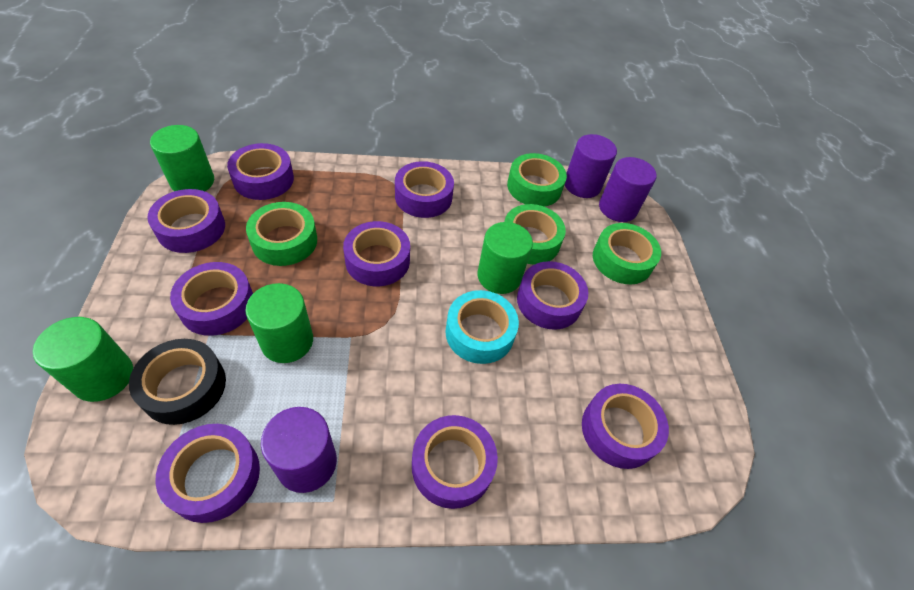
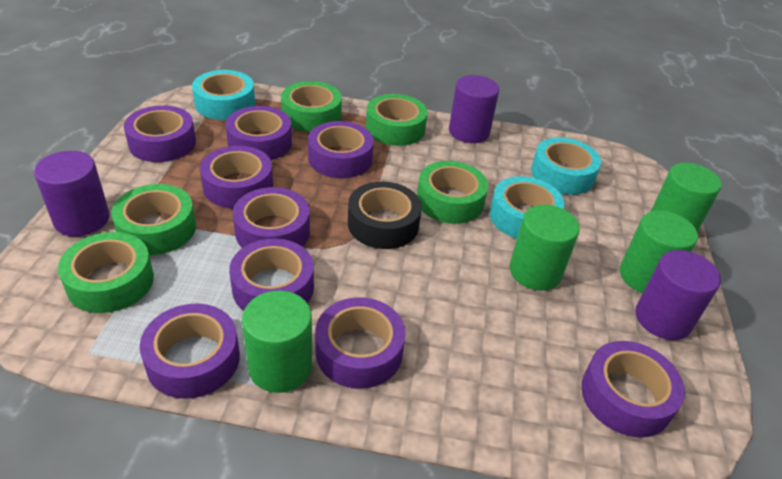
green tape: [246,202,317,266] [504,204,566,265] [507,153,567,207] [593,223,661,284] = 4 -> [58,232,154,313] [111,184,196,255] [281,81,342,132] [366,94,427,146] [417,161,488,224] = 5
turquoise tape: [445,290,519,364] = 1 -> [192,70,255,120] [489,176,565,239] [531,137,601,195] = 3

